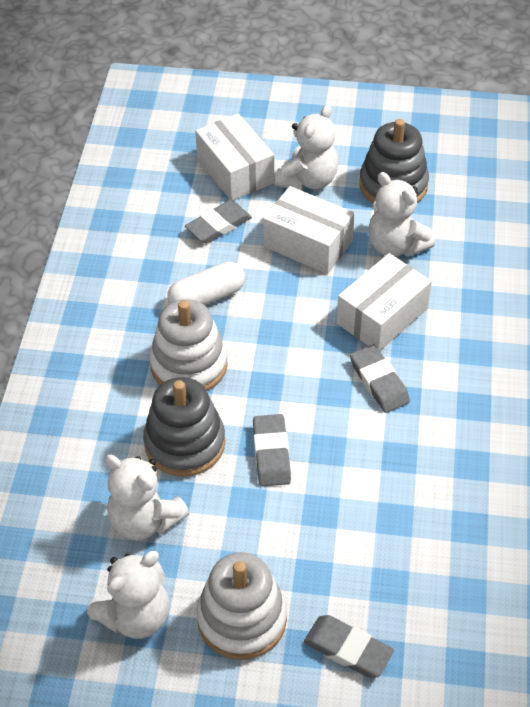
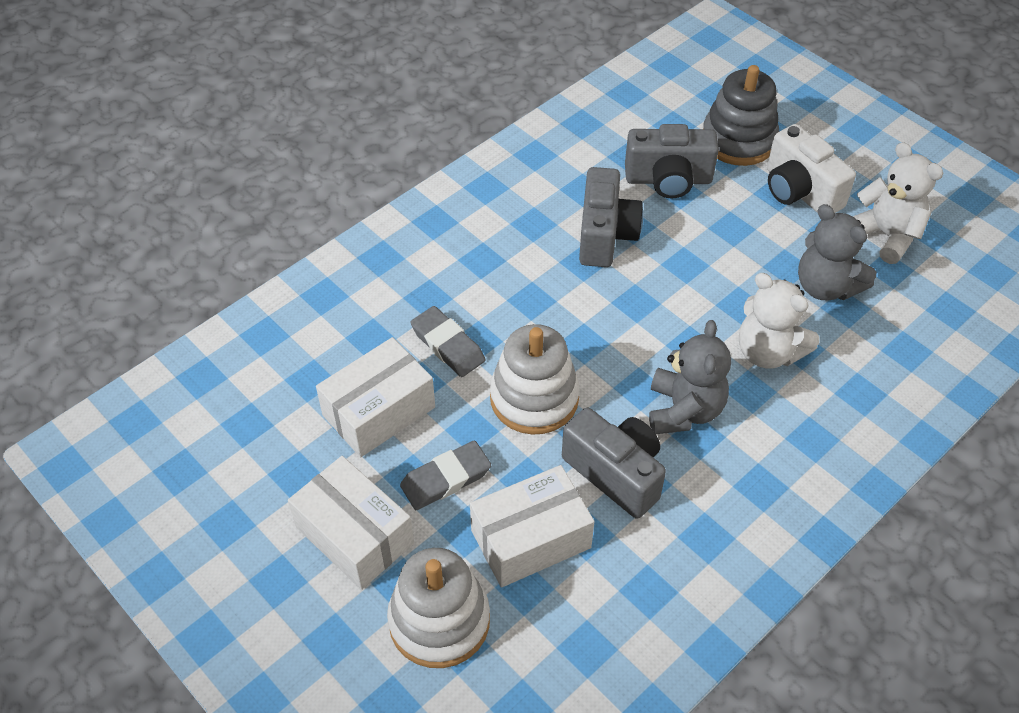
grey camera: none = 0 -> [562,408,666,519] [579,167,643,267] [625,124,719,199] = 3
grey eraser: [185,200,252,244] [253,414,291,486] [304,615,394,678] [350,345,410,413] = 4 -> [400,441,491,510] [410,306,485,377] = 2
grey stacking toy: [143,377,225,477] [359,119,429,203] = 2 -> [703,65,779,166] = 1
grey teddy bear: none = 0 -> [649,320,731,434] [798,204,876,300] = 2
white camera: none = 0 -> [767,124,856,213] = 1
white capsule: [167,262,245,305] = 1 -> none = 0
white teddy bear: [87,551,170,639] [105,455,189,540] [275,104,338,191] [369,172,435,257] = 4 -> [739,273,820,369] [853,142,944,264] = 2

